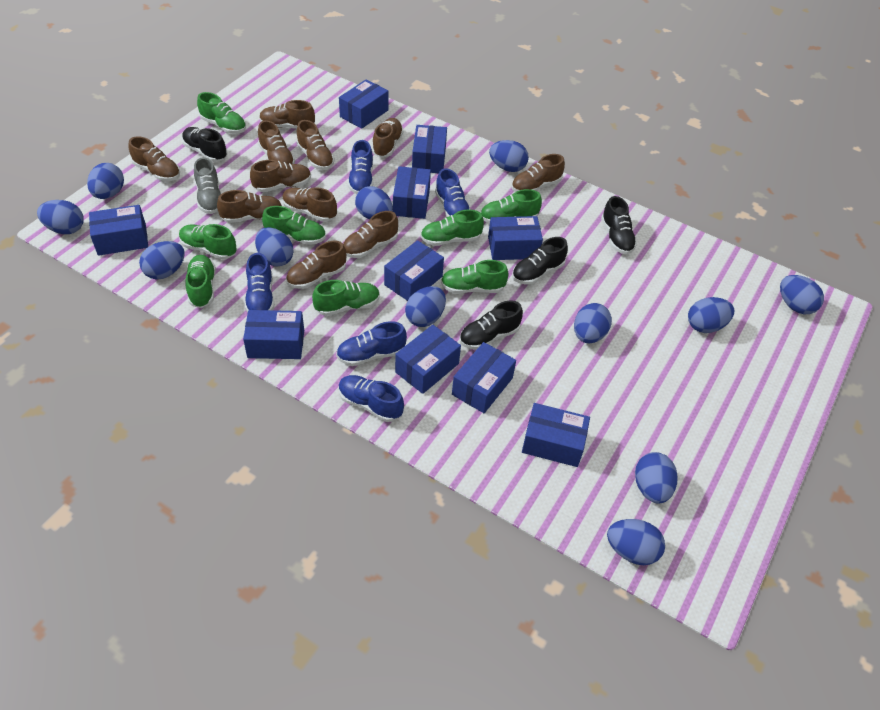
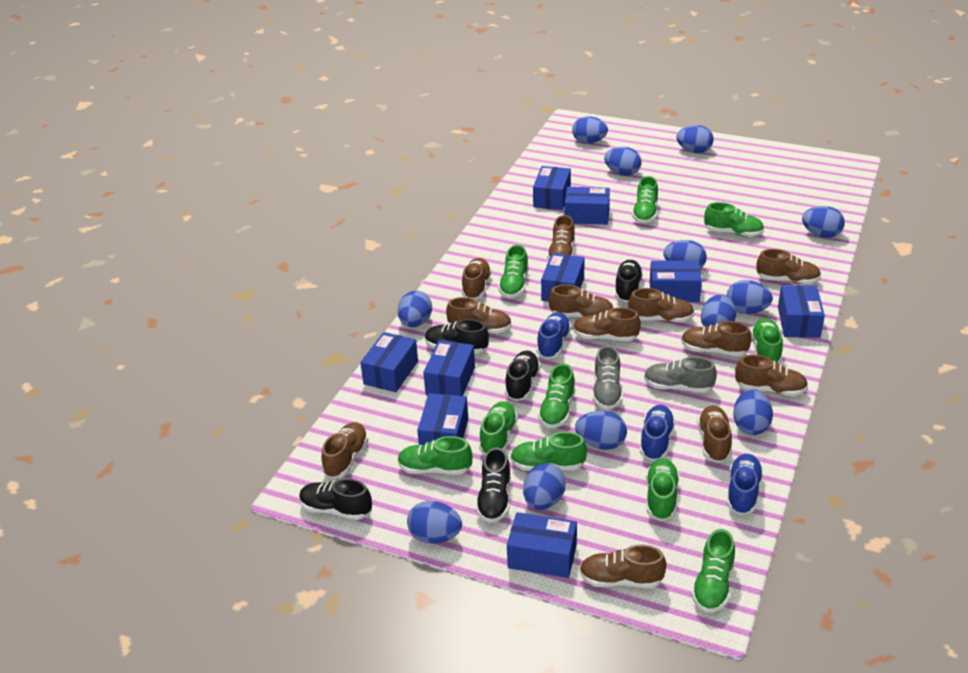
black shoe: [182,127,227,162] [459,300,523,350] [512,237,568,284] [601,196,637,254] = 4 -> [299,478,372,520] [425,319,489,354] [476,447,511,523] [505,351,541,401] [615,260,643,302] = 5
blue box: [89,205,148,256] [243,310,304,359] [339,79,388,129] [384,240,444,301] [393,166,431,219] [395,325,461,394] [412,125,447,173] [452,342,516,413] [488,216,543,260] [522,403,590,467] = 10 -> [360,332,418,392] [417,393,468,445] [423,340,475,396] [507,512,577,578] [533,166,571,210] [541,253,585,302] [565,187,610,225] [650,261,702,302] [778,285,825,338] = 9
blue shoe: [245,253,274,312] [336,321,407,366] [339,375,404,422] [348,140,373,194] [435,168,471,217] = 5 -> [537,312,571,359] [640,405,675,461] [727,454,763,515] = 3
brown shoe: [128,136,180,181] [217,190,282,223] [250,160,311,192] [258,120,295,164] [259,100,315,129] [283,187,337,222] [286,241,347,289] [296,120,335,170] [343,211,398,258] [372,118,404,157] [511,154,565,192] = 11 -> [321,422,368,478] [446,297,512,333] [462,258,492,299] [547,215,575,260] [549,285,613,317] [573,307,641,341] [579,545,667,588] [628,288,695,322] [681,321,752,356] [697,405,732,463] [735,355,808,396] [756,249,821,284] = 12
green shoe: [179,224,237,260] [185,255,216,308] [197,92,246,134] [262,206,326,245] [312,280,380,316] [421,210,484,246] [441,260,508,294] [481,189,542,223] = 8 -> [398,436,472,475] [479,401,518,454] [498,245,529,298] [510,432,587,471] [538,363,576,428] [632,176,658,223] [646,458,679,521] [691,529,735,612] [704,202,764,237] [751,318,783,364] = 10
grey shoe: [194,157,221,214] = 1 -> [593,345,623,410] [644,357,717,393] = 2

